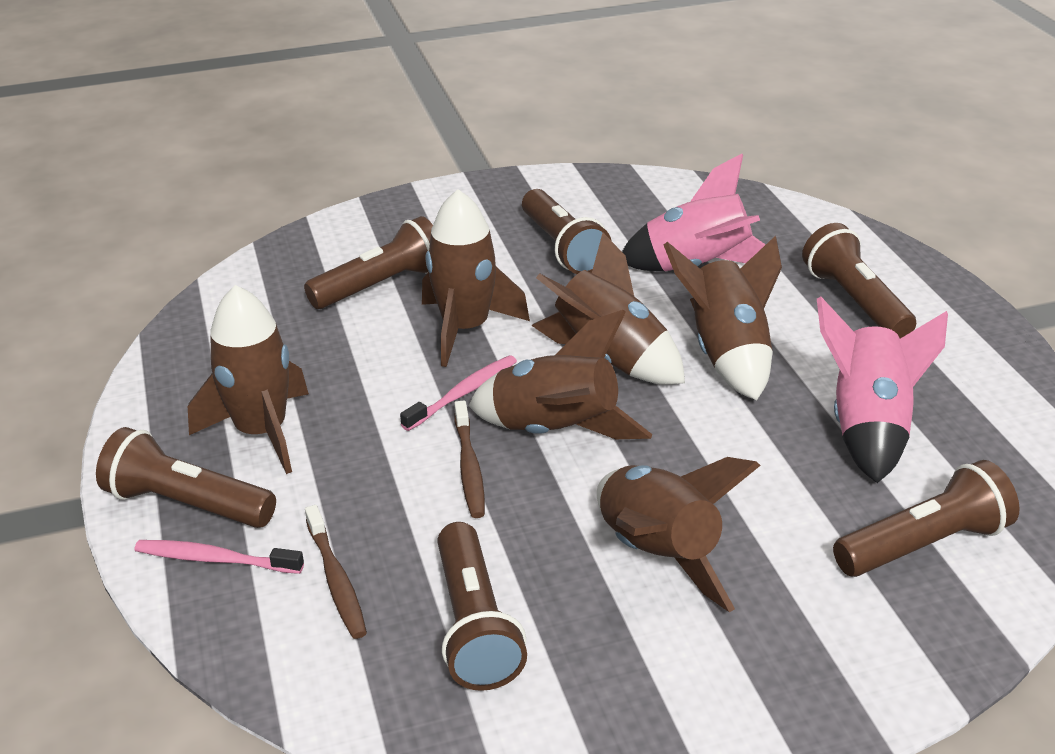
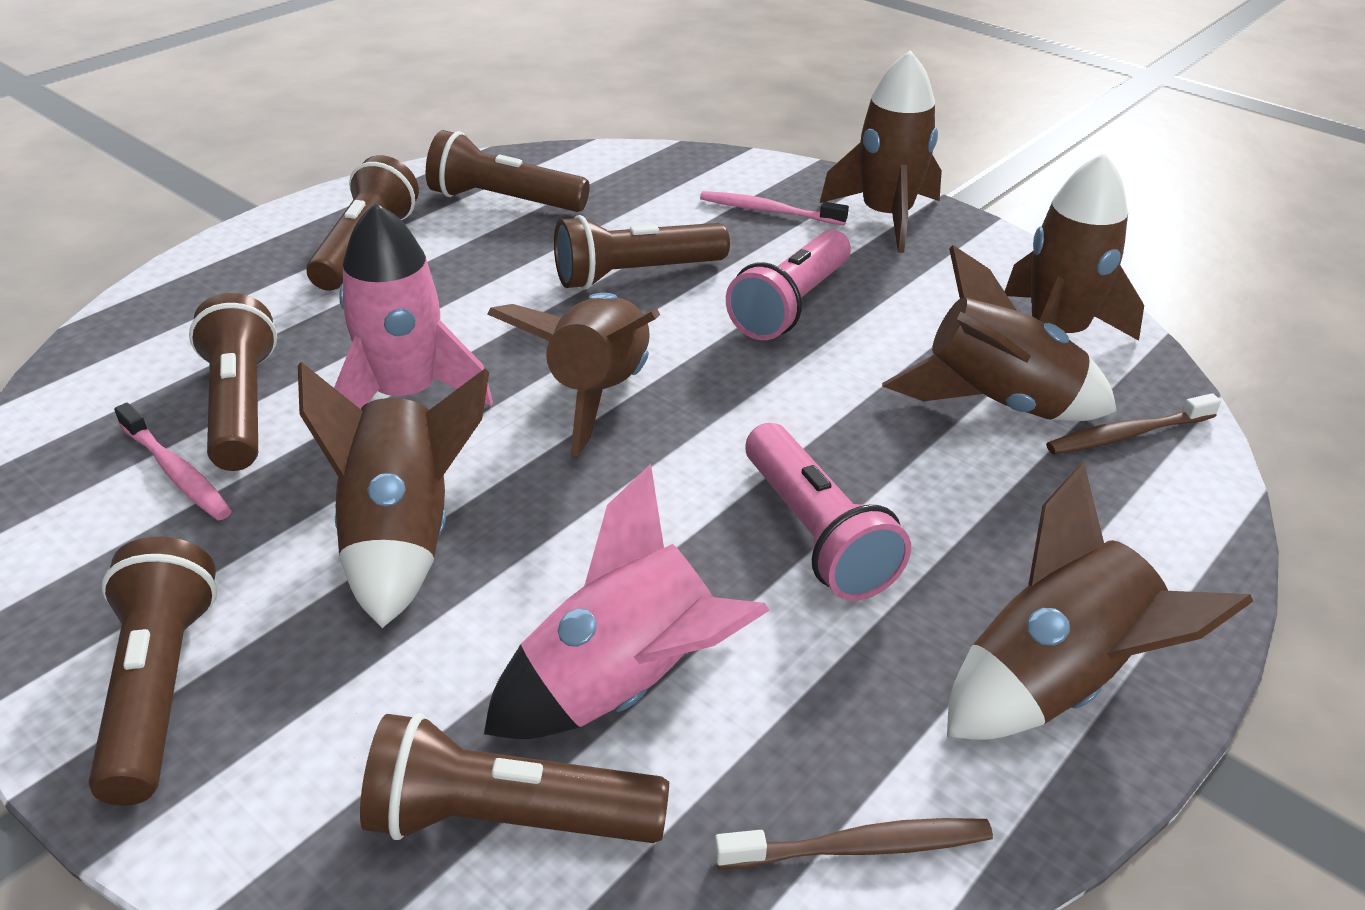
pink flashlight: none = 0 -> [726,230,851,340] [745,423,911,601] = 2

